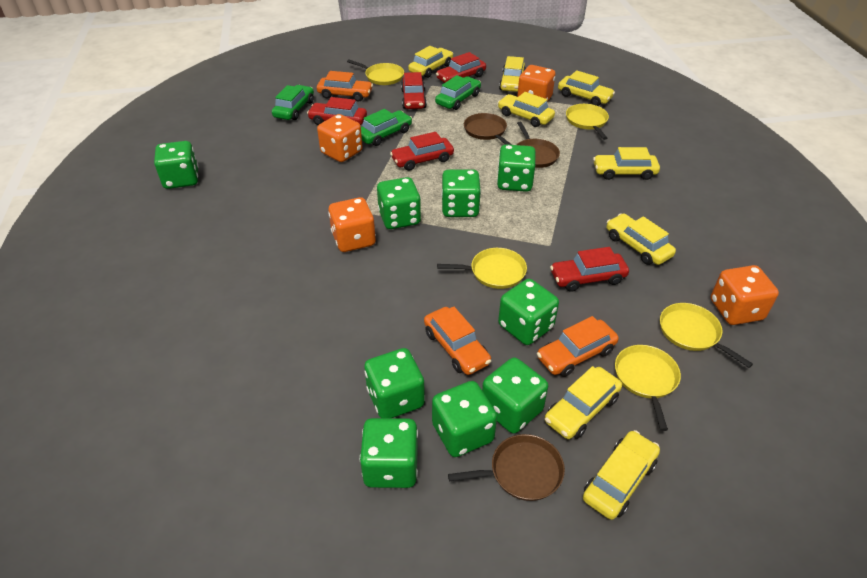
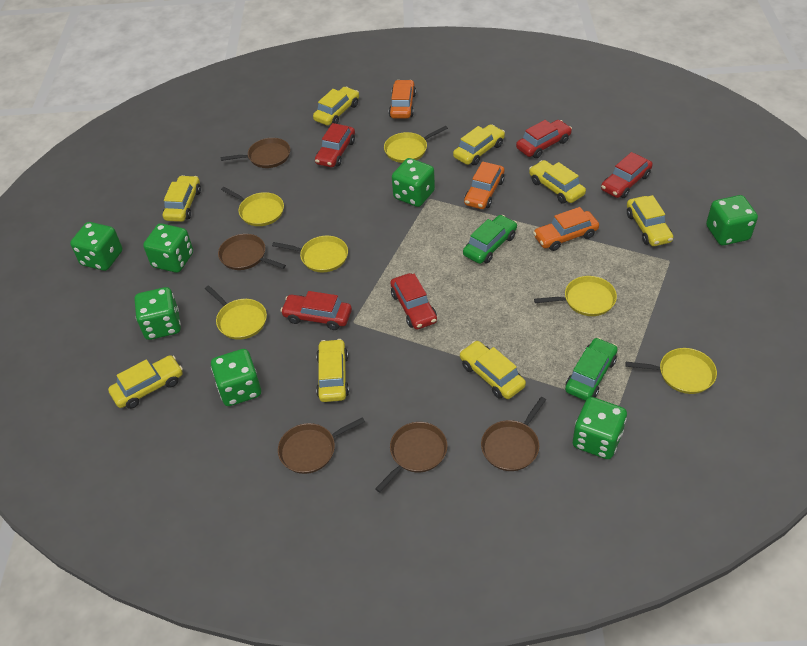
brown pan: [448,434,565,501] [464,113,512,145] [517,122,560,168] = 3 -> [218,234,286,270] [220,138,290,168] [278,417,365,474] [375,422,448,492] [481,397,546,471] = 5
green car: [272,85,314,120] [361,109,412,146] [435,75,481,110] = 3 -> [463,215,517,264] [565,337,618,401] = 2
green dice: [154,141,198,189] [360,418,418,488] [364,348,425,418] [377,177,421,229] [432,381,497,457] [441,169,481,217] [482,357,548,434] [497,144,536,192] [498,279,559,345] = 9 -> [70,222,122,271] [134,287,181,340] [143,223,193,273] [211,349,261,406] [392,158,435,207] [573,397,627,459] [706,195,758,245] = 7
orange dice: [317,114,363,162] [328,197,376,252] [517,65,555,102] [711,265,779,325] = 4 -> none = 0
yellow pan: [347,59,404,85] [437,248,527,289] [566,104,609,140] [615,345,681,431] [660,303,753,368] = 5 -> [205,285,267,340] [221,187,284,226] [272,236,348,273] [384,126,448,163] [534,276,617,316] [625,348,717,394] = 6

